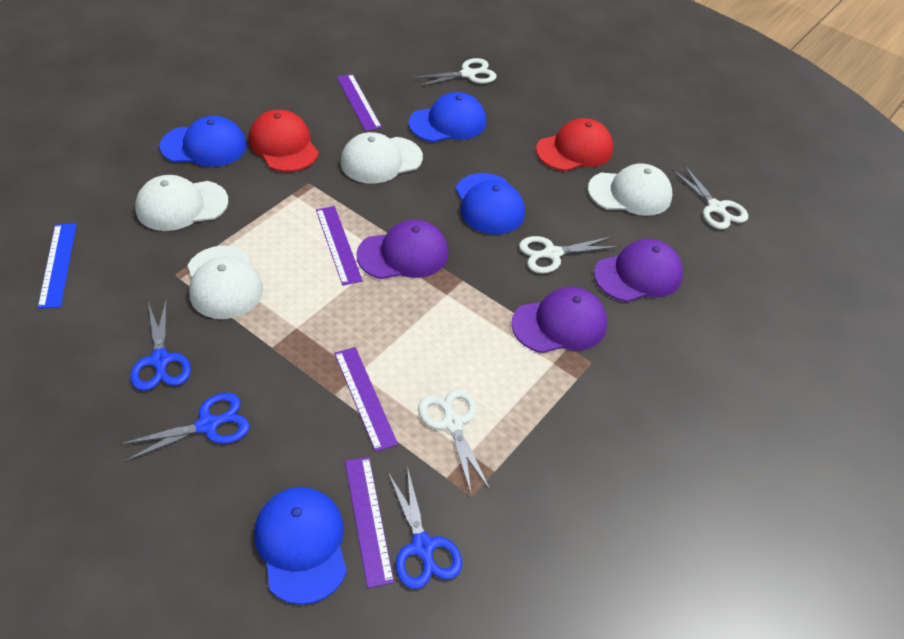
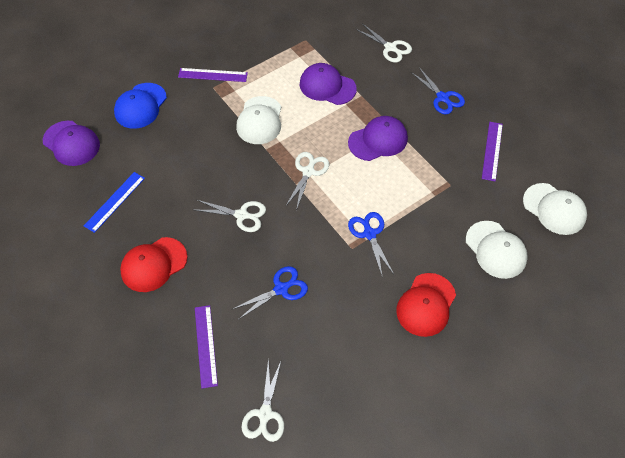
blue cap: [160,116,247,167] [255,487,347,605] [409,92,486,142] [456,173,525,234] = 4 -> [114,83,167,129] = 1
purple ruler: [316,206,363,286] [334,347,398,452] [337,74,382,131] [345,457,394,588] = 4 -> [178,68,248,82] [195,305,218,388] [482,122,503,181] = 3
white cap: [135,175,228,231] [188,246,263,319] [340,132,423,184] [588,163,672,216] = 4 -> [236,96,281,144] [466,221,528,279] [523,183,587,235] = 3

